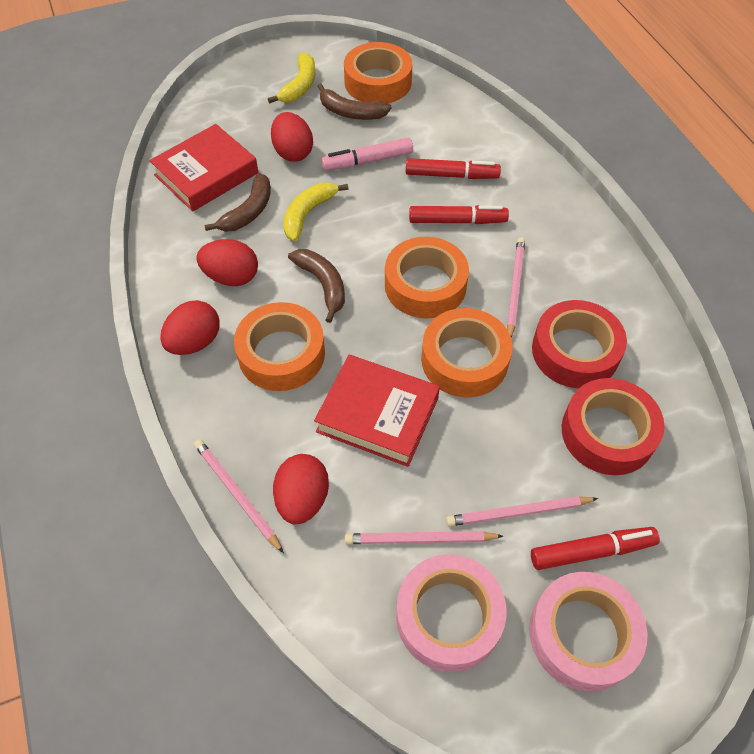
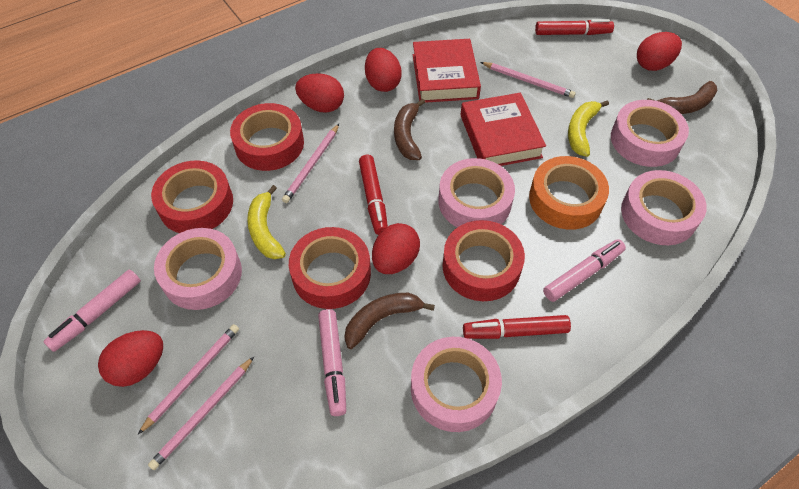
orange tape: [234,302,325,391] [344,42,412,103] [385,237,469,318] [421,308,513,397] = 4 -> [529,156,609,230] = 1
pink marker: [321,138,413,171] = 1 -> [44,269,141,352] [318,309,346,416] [543,239,626,302] = 3
pink tape: [396,554,507,672] [529,572,648,692] = 2 -> [154,228,242,310] [411,337,502,432] [438,158,515,227] [611,100,689,167] [621,170,707,245] = 5
red egg: [160,300,220,355] [197,239,258,286] [271,112,313,162] [273,454,329,524] = 4 -> [98,330,163,387] [295,73,344,113] [365,48,402,92] [372,223,420,274] [637,32,682,71] = 5
red tape: [532,300,627,388] [562,378,664,475] = 2 -> [151,160,233,233] [230,103,304,171] [289,227,371,309] [442,220,525,301] = 4

